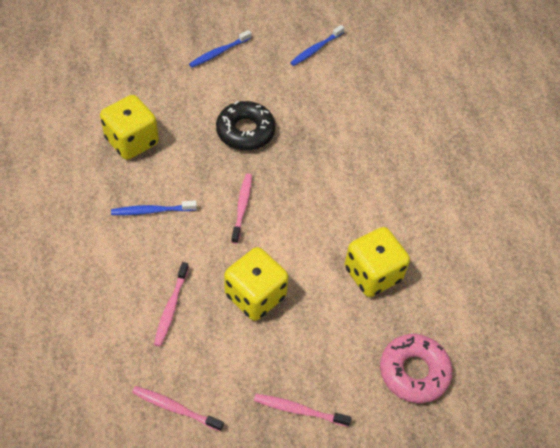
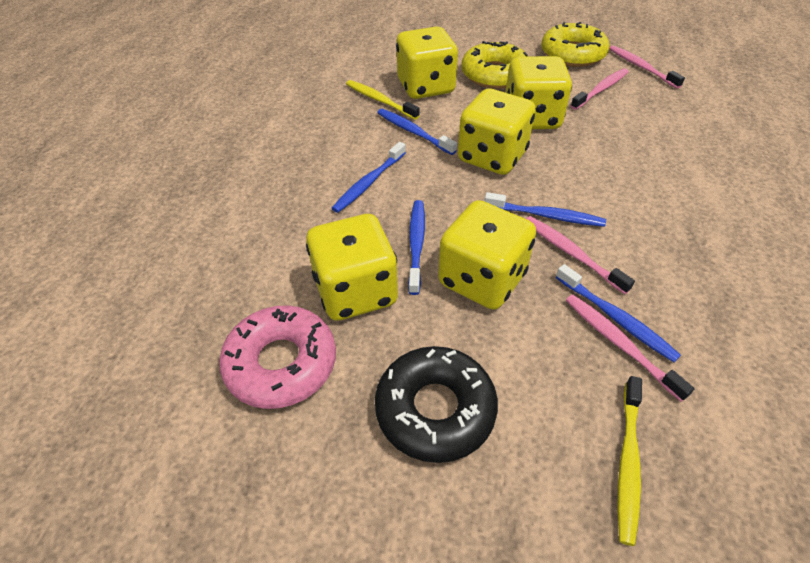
blue toothbrush: [111,201,197,215] [189,30,251,68] [290,25,345,66] = 3 -> [331,142,406,213] [377,109,457,155] [408,200,425,295] [485,192,606,227] [556,264,681,362] = 5
yellow dice: [100,95,159,160] [224,247,289,321] [345,227,410,297] = 3 -> [306,214,398,321] [396,26,458,99] [438,200,536,310] [458,89,535,175] [506,56,572,129] = 5
yellow donut: none = 0 -> [461,41,528,89] [541,22,609,67] = 2
yellow toothbrush: none = 0 -> [346,80,420,120] [617,376,642,546] = 2

